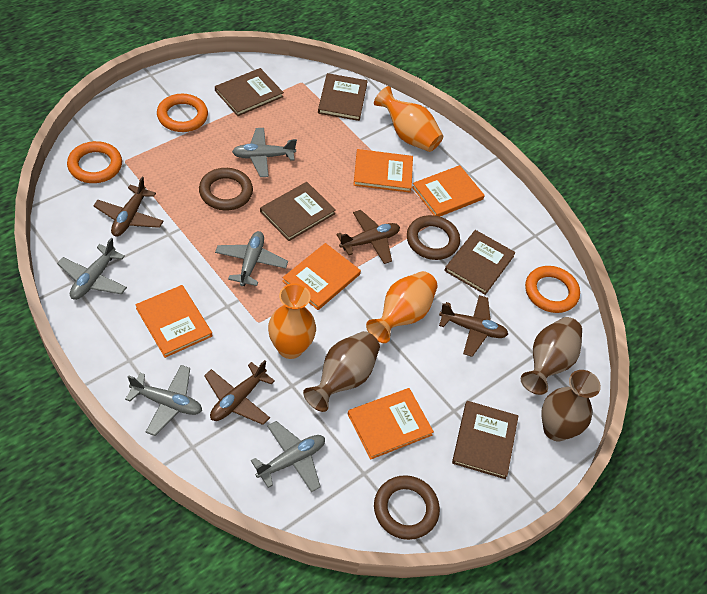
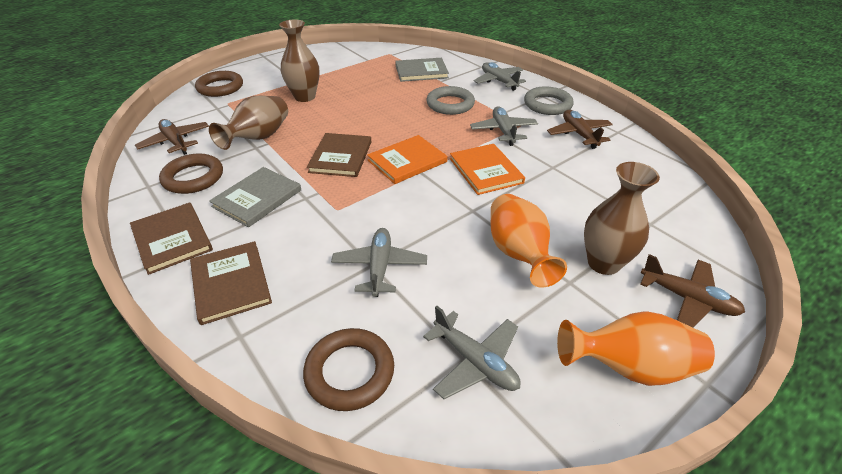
brown book: [215,68,284,116] [260,182,336,241] [318,73,368,121] [445,230,516,295] [452,401,518,479] = 5 -> [130,202,213,275] [190,241,272,325] [307,133,371,177] = 3
brown plane: [93,177,164,237] [204,360,275,425] [336,210,400,264] [439,295,508,357] = 4 -> [135,119,209,155] [547,110,613,149] [640,254,745,328] = 3
grey book: none = 0 -> [209,167,301,227] [395,58,449,82] = 2
grey plane: [57,238,127,300] [125,365,202,436] [215,231,288,286] [232,128,297,177] [251,421,325,492] = 5 -> [331,228,427,297] [423,306,521,399] [470,107,538,146] [474,62,526,91] = 4
grey ring: none = 0 -> [426,86,475,115] [524,86,574,115] = 2
orange book: [135,285,212,358] [282,243,361,310] [348,388,434,460] [353,149,413,193] [412,165,485,216] = 5 -> [367,135,447,184] [450,144,525,195] = 2
orange ring: [67,141,122,183] [157,94,208,132] [525,266,580,313] = 3 -> none = 0
orange vase: [268,284,316,359] [366,271,438,343] [374,86,443,152] = 3 -> [491,194,567,287] [557,312,715,386] = 2

